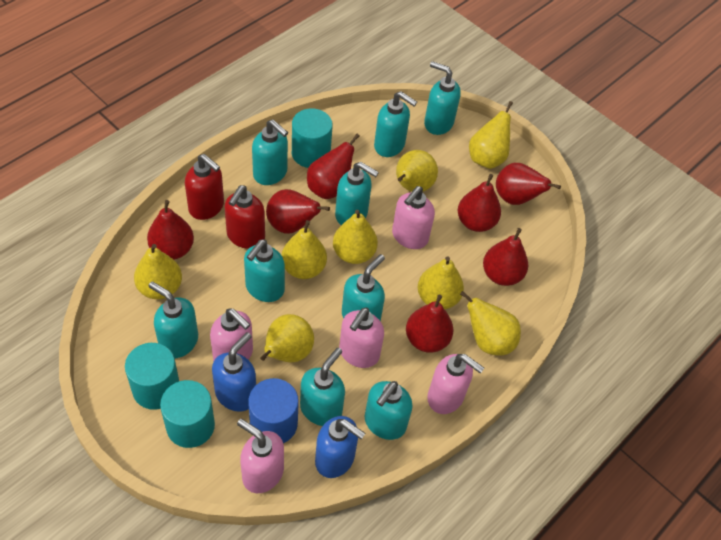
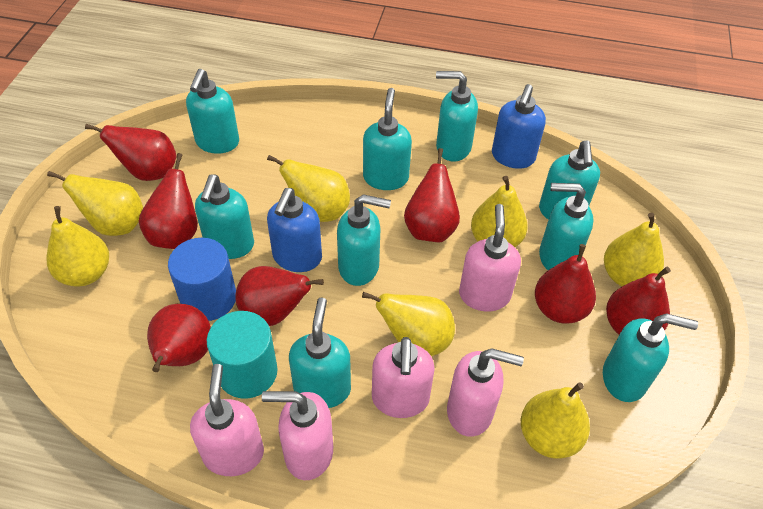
red soap dispenser: [185,154,224,220] [225,185,265,249] = 2 -> none = 0
turquoise cylinder: [125,343,179,410] [160,380,215,448] [292,108,333,168] = 3 -> [207,311,278,399] = 1
yellow pear: [134,244,182,299] [260,314,314,362] [282,220,327,279] [333,210,378,264] [396,150,438,192] [418,256,464,309] [460,291,521,356] [469,101,513,169] = 8 -> [46,206,109,287] [47,171,143,236] [267,155,350,222] [362,292,455,356] [471,176,528,247] [521,382,590,459] [604,213,664,286] = 7

